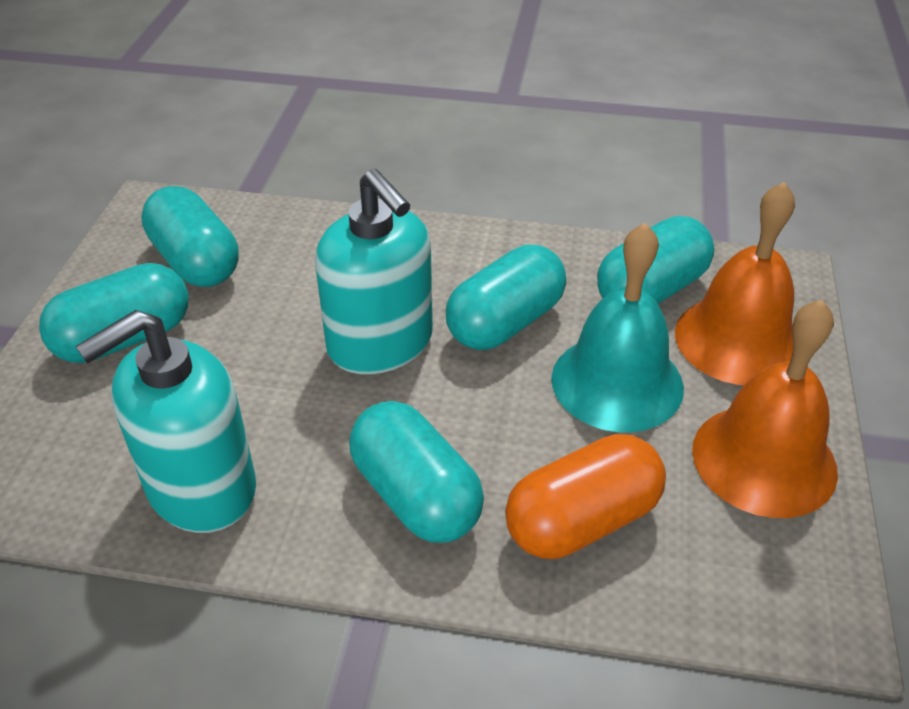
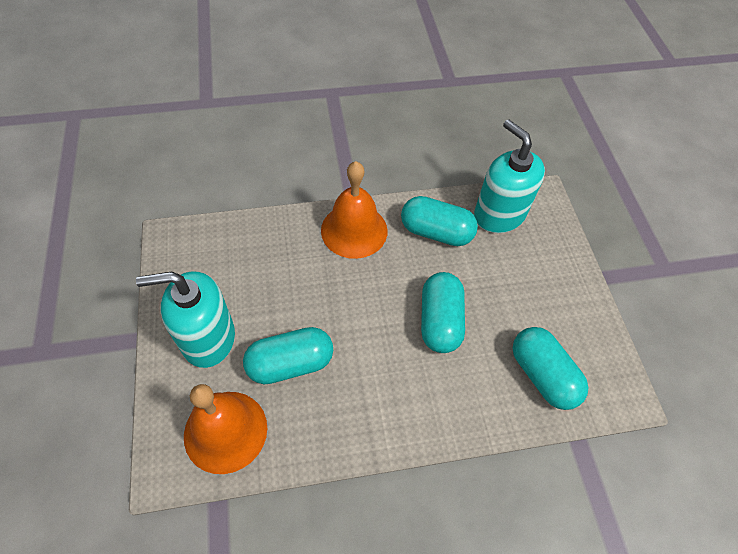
orange capsule: [505,434,666,559] = 1 -> none = 0
turquoise bell: [551,223,684,432] = 1 -> none = 0
turquoise capsule: [39,263,189,363] [141,186,239,287] [349,401,484,543] [446,245,566,350] [597,216,714,304] = 5 -> [243,327,333,384] [401,196,478,246] [421,272,465,353] [513,327,588,410] = 4

